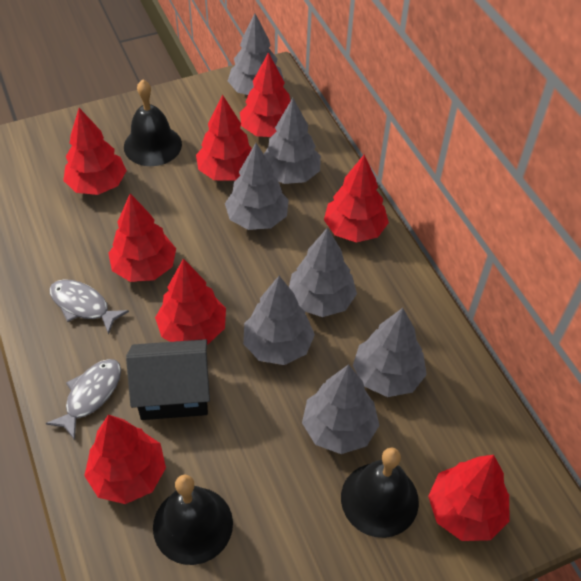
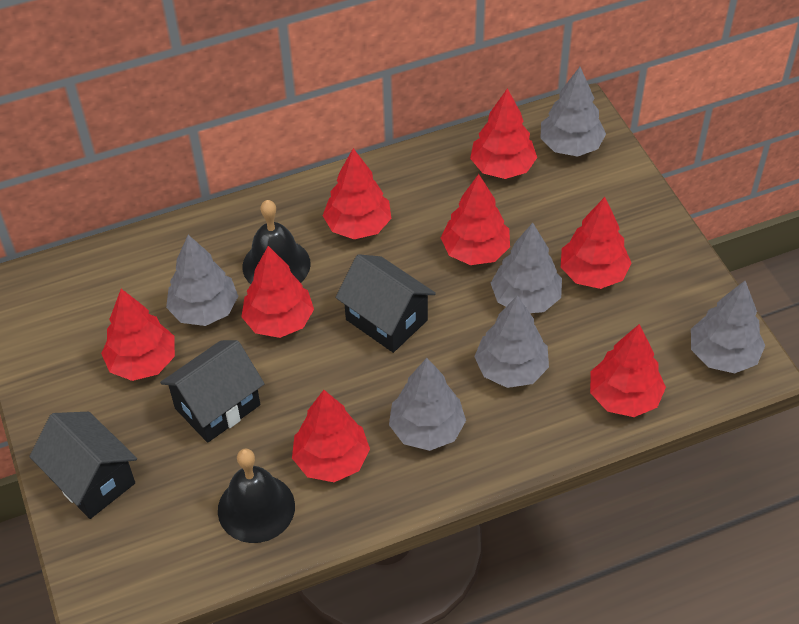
black bell: [124,79,182,166] [153,475,233,565] [341,448,419,538] = 3 -> [218,449,295,543] [242,200,311,284] = 2
black house: [126,339,210,420] = 1 -> [29,412,137,519] [160,340,265,443] [336,254,436,353] = 3
grey fish: [45,359,121,440] [49,279,129,335] = 2 -> none = 0
grey tree: [225,143,289,230] [228,13,284,95] [243,276,315,365] [264,98,321,184] [289,228,357,317] [302,364,379,454] [353,308,427,397] = 7 -> [166,235,238,326] [389,358,466,451] [474,295,549,388] [491,223,562,313] [540,67,606,157] [691,281,766,374] = 6

